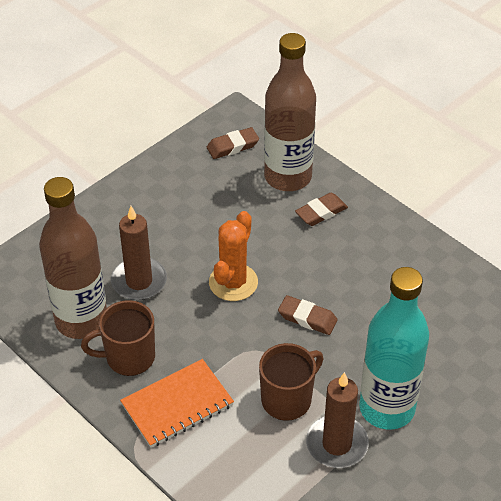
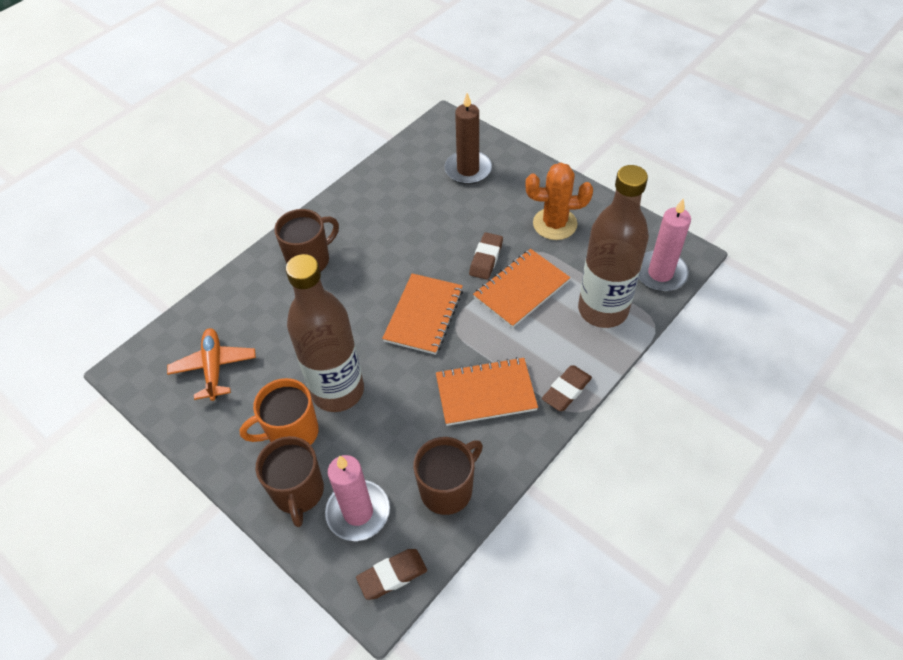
brown candle: [111,206,167,300] [306,372,369,468] = 2 -> [445,93,492,184] = 1
brown mug: [81,300,155,376] [259,343,323,421] = 2 -> [256,436,324,527] [274,209,339,272] [413,437,483,515] = 3
orange mug: none = 0 -> [240,378,319,445] = 1
orange notebook: [120,359,234,448] = 1 -> [382,273,463,355] [436,357,538,426] [473,249,570,328] = 3
orange plane: none = 0 -> [167,328,256,401] = 1
pink candle: none = 0 -> [325,455,390,541] [639,199,691,292] = 2
turquoise bottle: [359,267,429,430] = 1 -> none = 0

